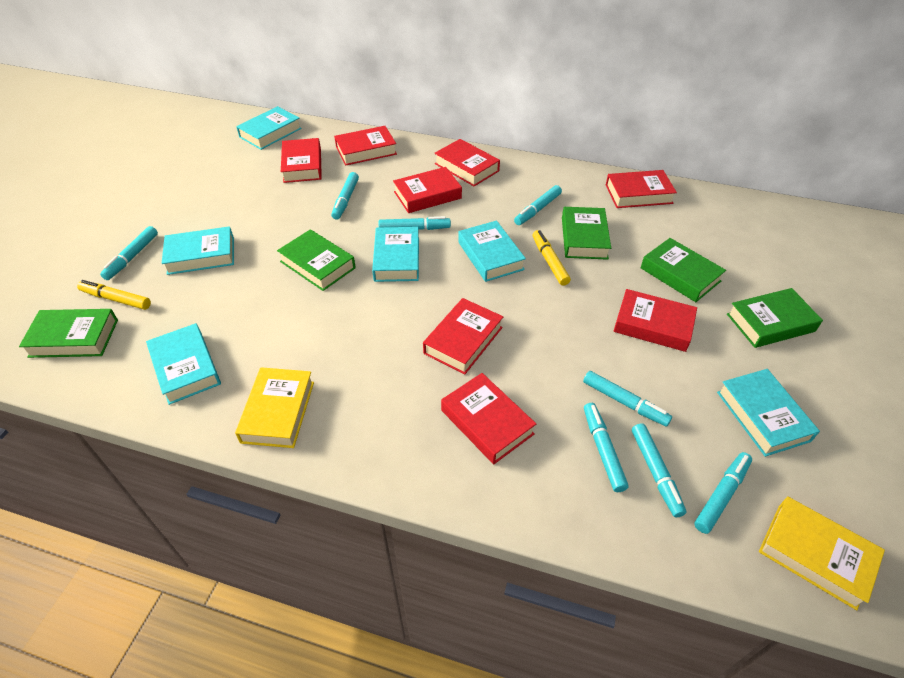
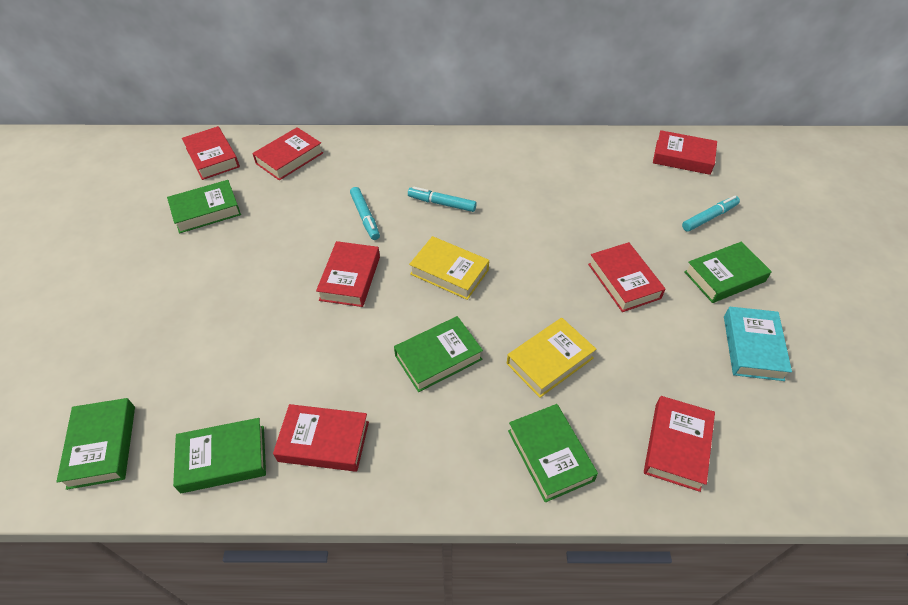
green book: [19,309,118,358] [277,229,356,291] [562,207,611,260] [641,238,726,302] [727,288,823,348] = 5 -> [56,398,135,490] [167,180,241,233] [173,418,266,493] [394,316,483,392] [508,404,598,502] [684,242,772,303] = 6
red book: [281,138,322,183] [334,126,397,166] [393,167,462,213] [423,298,503,374] [434,139,500,186] [441,373,536,464] [606,170,677,208] [614,289,697,352] = 8 -> [182,126,240,180] [252,127,323,181] [273,404,369,472] [316,241,380,307] [588,242,665,312] [644,396,715,492] [653,130,717,175] = 7
turquoise book: [146,323,221,405] [162,226,234,275] [236,106,302,150] [372,227,419,282] [458,220,526,282] [717,369,820,457] = 6 -> [724,307,792,381] = 1
turquoise marker: [100,226,158,280] [331,172,359,220] [378,216,451,230] [514,185,562,225] [583,371,672,427] [584,403,629,492] [632,423,686,518] [694,452,752,534] = 8 -> [350,187,380,240] [408,187,477,212] [682,196,740,232] = 3
yellow marker: [77,280,151,310] [533,230,571,286] = 2 -> none = 0

